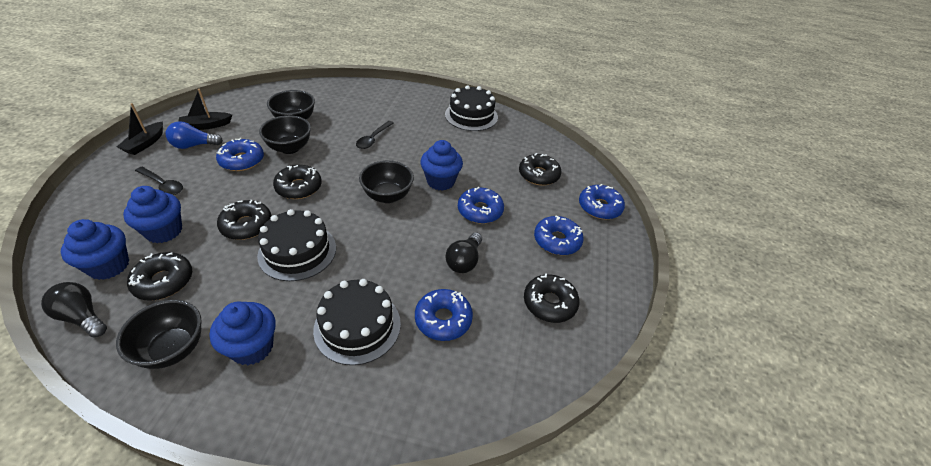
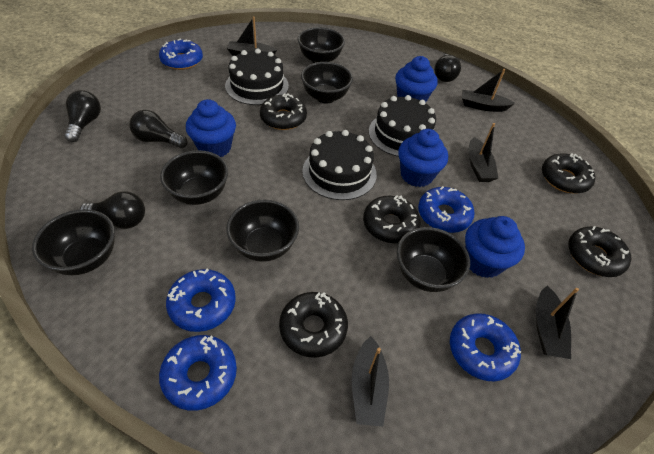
black boat: [117,103,163,155] [179,89,232,130] = 2 -> [227,17,277,56] [352,336,389,427] [462,69,515,112] [469,123,498,182] [536,285,579,359] = 5
black bowl: [116,300,202,369] [259,115,311,154] [267,90,315,120] [359,160,414,203] = 4 -> [32,209,115,275] [160,150,228,205] [226,199,299,262] [298,27,345,63] [301,62,353,104] [397,227,470,292] = 6
black light bulb: [41,282,107,338] [445,232,482,273] = 2 -> [64,90,101,142] [80,191,145,229] [129,110,188,148] [434,54,461,82] = 4
black spoon: [135,167,183,195] [356,121,394,149] = 2 -> none = 0
blue light bulb: [165,121,223,149] = 1 -> none = 0

